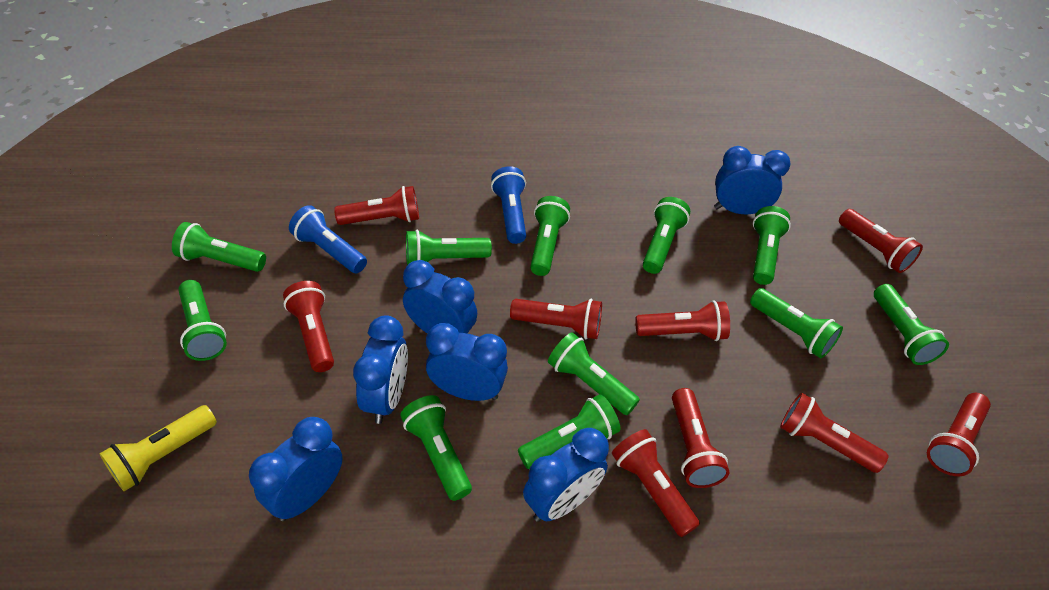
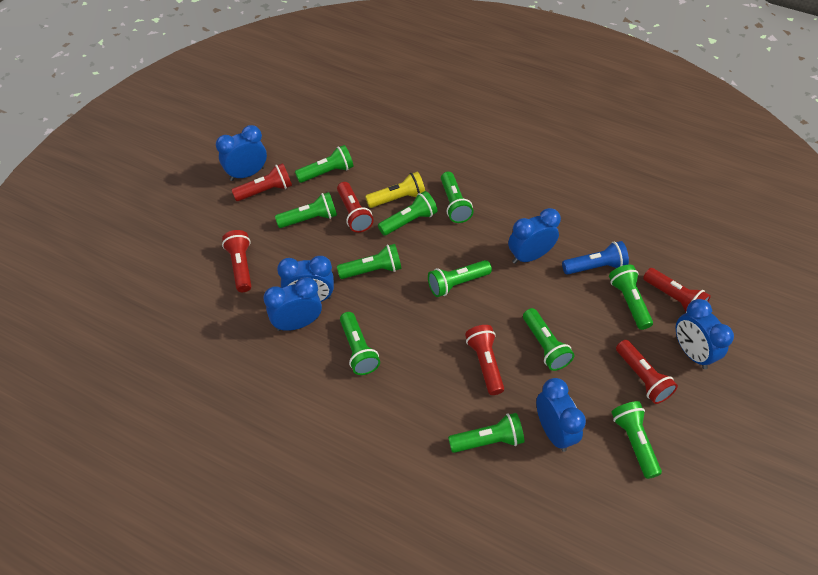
blue flashlight: [289,205,367,273] [491,166,526,244] = 2 -> [562,241,629,275] = 1
red flashlight: [283,281,334,372] [334,186,419,225] [510,299,602,339] [612,429,700,537] [635,300,730,341] [672,388,730,488] [780,393,889,473] [839,209,923,273] [927,393,991,476] = 9 -> [222,230,252,292] [232,163,292,201] [337,182,374,233] [465,325,504,395] [616,340,678,404] [643,268,711,313] = 6

